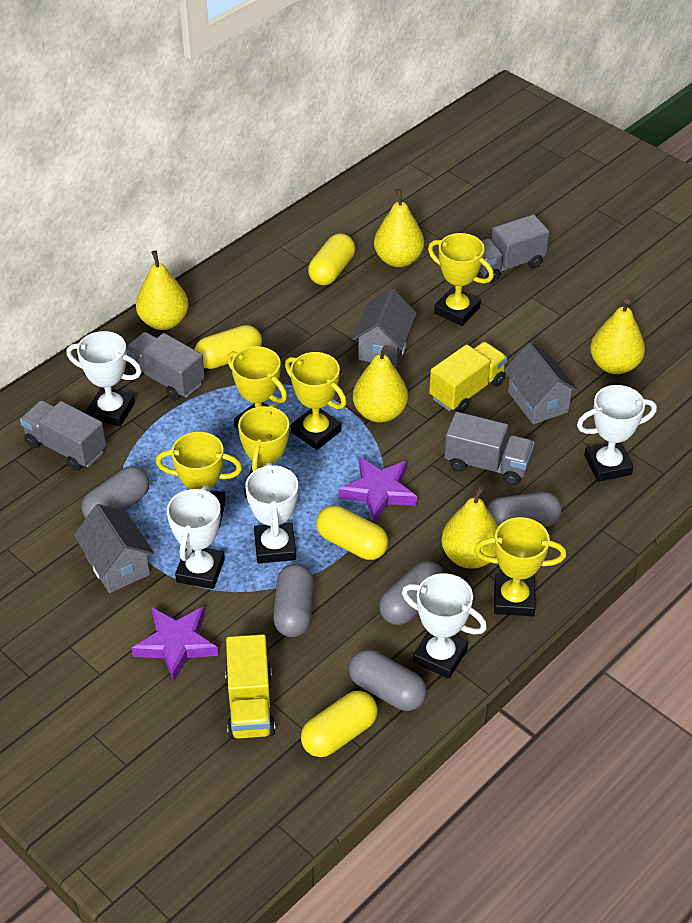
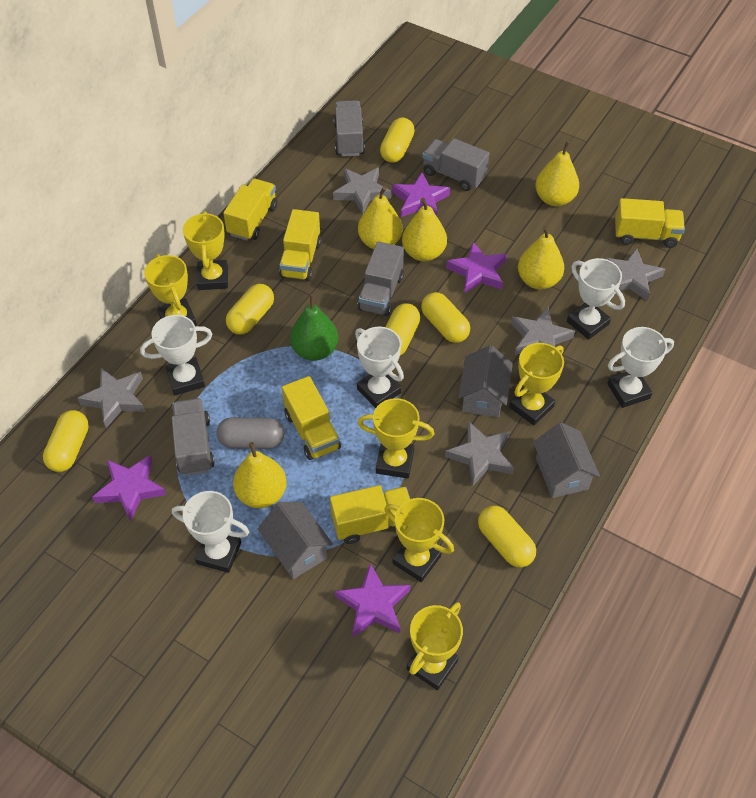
green pear: none = 0 -> [290,294,338,361] = 1
grey capsule: [81,466,149,518] [273,564,314,637] [349,649,427,711] [379,561,444,625] [486,492,562,527] = 5 -> [216,417,284,449] = 1
grey star: none = 0 -> [78,368,145,428] [333,167,391,214] [445,421,514,486] [511,307,575,355] [603,248,665,301] = 5
purple star: [132,607,219,681] [339,456,417,523] = 2 -> [92,455,166,522] [335,563,410,637] [392,172,450,217] [446,242,507,294] = 4
yellow capsule: [194,325,262,369] [301,691,378,757] [308,233,355,285] [316,506,388,560] = 4 -> [43,410,89,472] [226,284,274,335] [380,118,415,163] [385,303,420,356] [421,292,470,343] [478,506,536,567] = 6
yellow truck: [225,634,275,739] [429,342,507,413] = 2 -> [223,179,278,241] [279,209,321,281] [282,376,341,460] [330,485,410,544] [615,198,685,248] = 5

